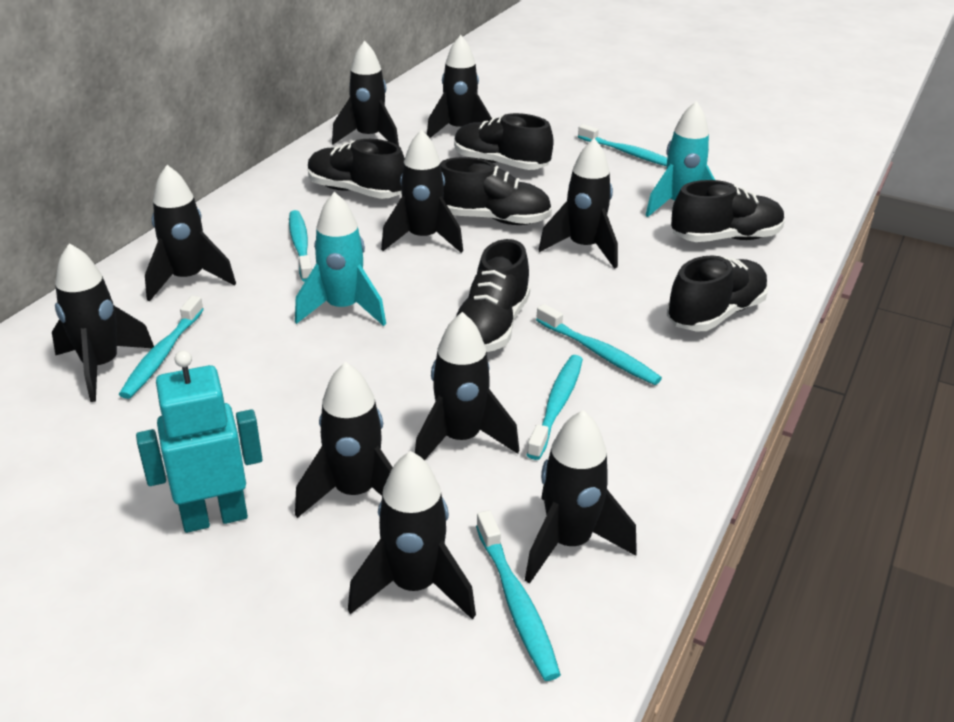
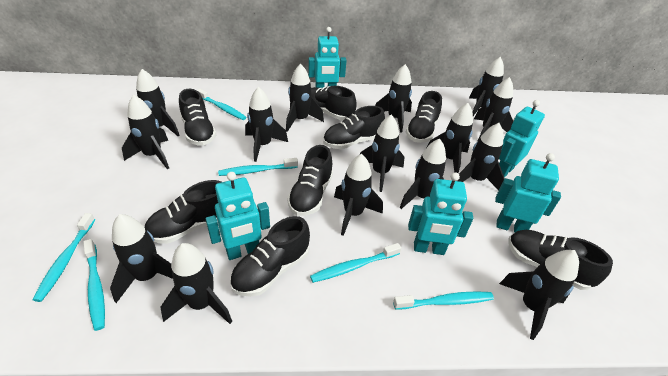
black rocket: [52,243,154,402] [145,165,236,302] [295,362,393,518] [332,41,399,146] [348,451,476,619] [381,129,463,253] [415,312,519,460] [427,35,492,138] [525,410,637,584] [539,138,618,269] = 10 -> [110,214,173,303] [122,94,169,169] [136,69,180,136] [160,243,232,324] [245,87,288,162] [286,64,324,132] [334,154,383,236] [360,115,405,192] [375,64,412,132] [400,138,446,209] [427,103,473,173] [457,123,505,191] [469,57,504,116] [474,77,513,141] [499,250,579,340] = 15
black shoe: [308,139,405,199] [441,157,552,225] [454,113,554,170] [456,239,530,352] [667,255,769,331] [671,180,785,242] = 6 -> [145,180,221,244] [179,89,216,146] [230,216,310,297] [287,145,333,216] [311,86,357,120] [323,106,385,149] [406,91,442,143] [508,230,613,290] = 8
turquoise robot: [136,350,263,533] = 1 -> [206,172,270,260] [308,27,347,88] [408,172,473,255] [495,153,561,232] [499,100,545,178] = 5
turquoise rocket: [295,192,386,326] [645,101,715,217] = 2 -> none = 0

